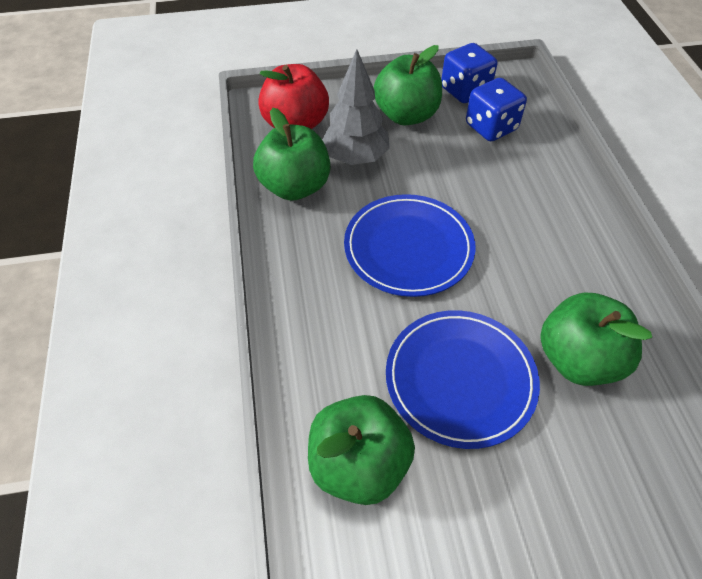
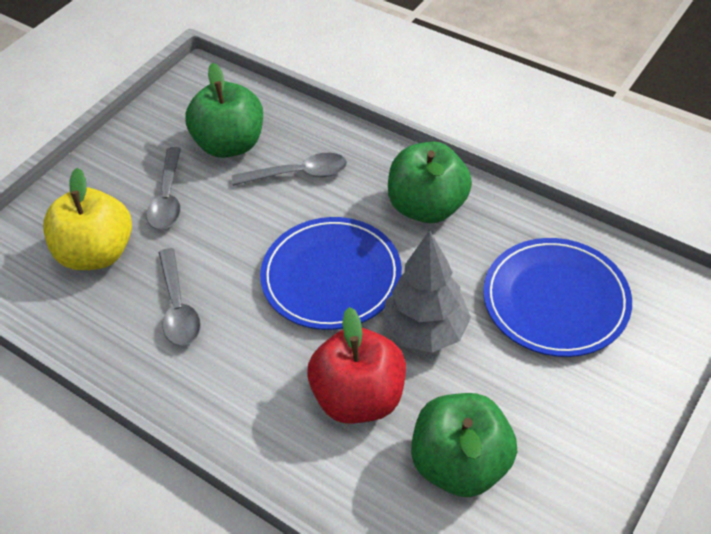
blue dice: [441,43,497,103] [466,78,527,141] = 2 -> none = 0
green apple: [253,108,330,201] [308,395,415,505] [374,45,442,125] [540,293,652,386] = 4 -> [185,63,263,158] [388,142,472,223] [411,393,517,497] = 3
grey spoon: none = 0 -> [146,147,181,230] [159,248,201,346] [232,153,347,186] = 3
yellow apple: none = 0 -> [43,168,132,270] = 1

